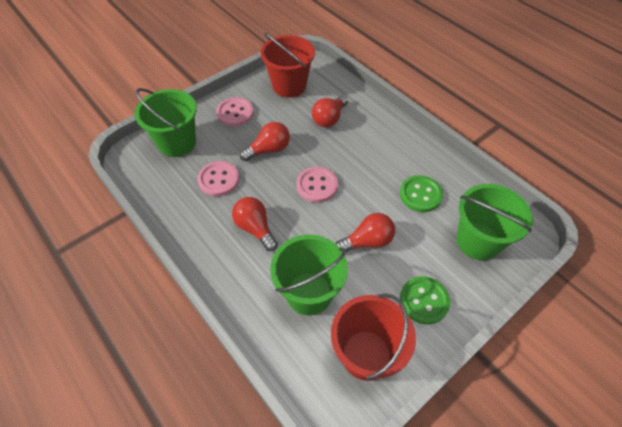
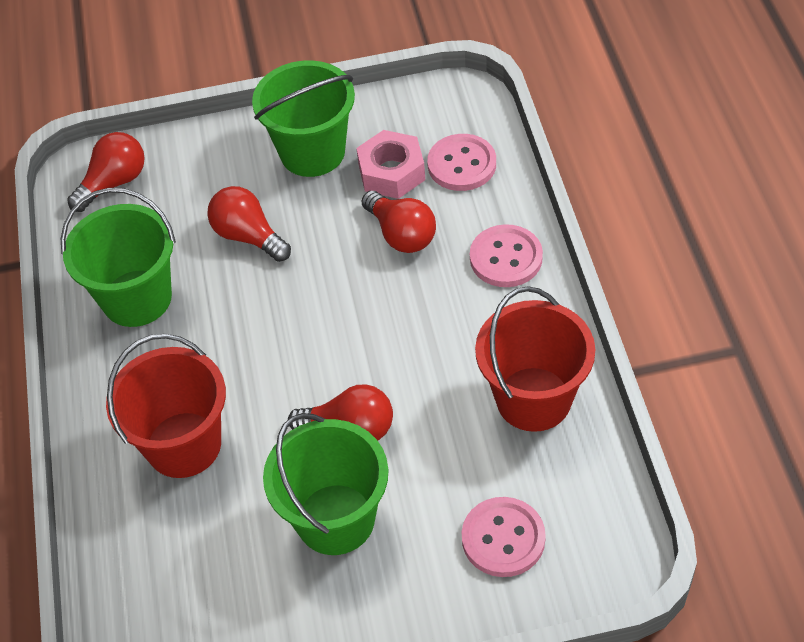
green button: [400,175,443,212] [400,276,450,324] = 2 -> none = 0
pink nut: none = 0 -> [356,130,425,199] = 1

